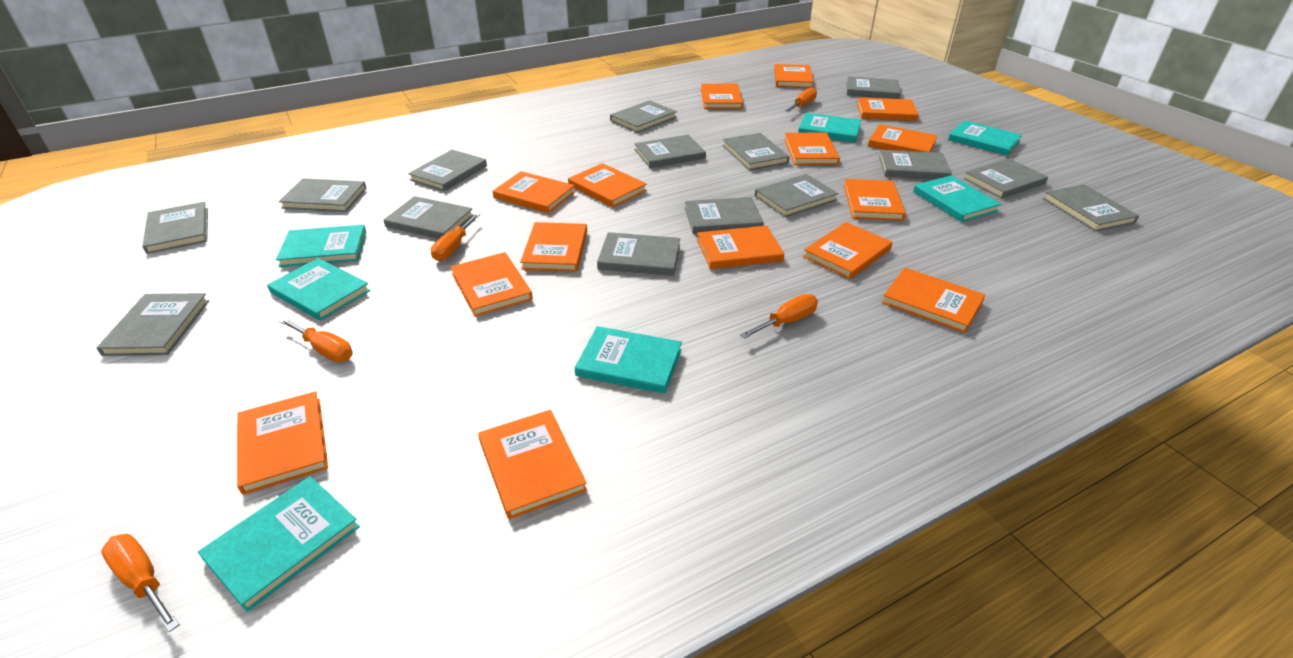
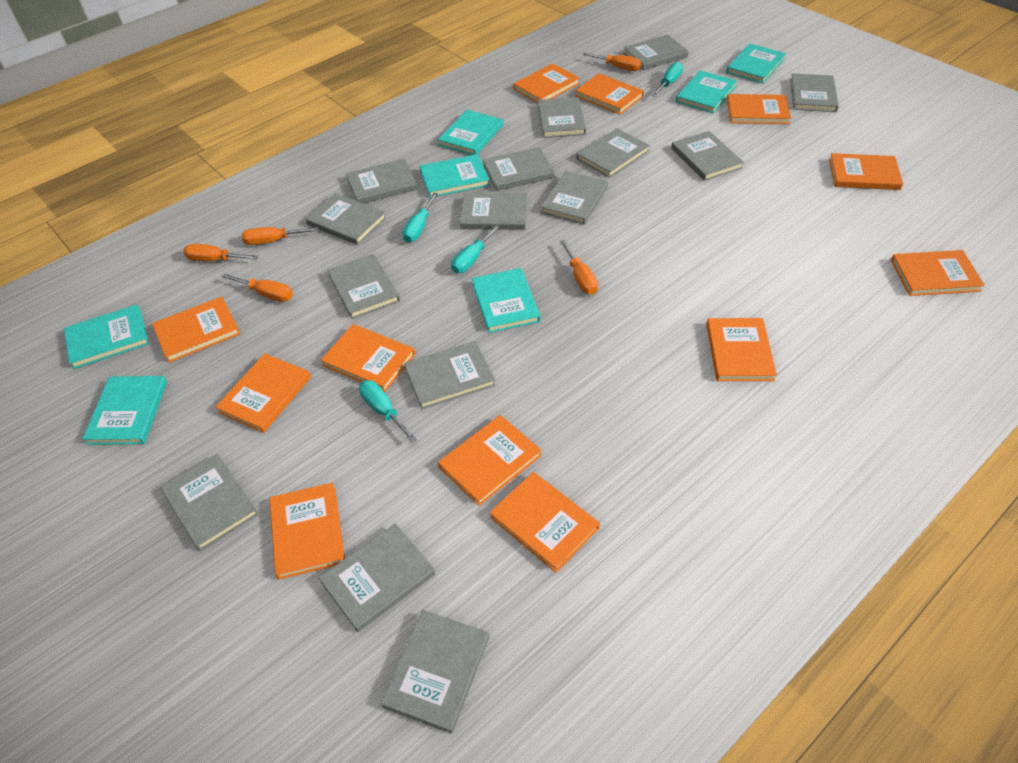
orange book: [237,391,328,495] [450,252,533,317] [478,410,587,519] [493,171,575,213] [520,222,587,272] [568,163,647,207] [697,225,784,269] [701,84,743,109] [774,64,814,88] [784,133,840,165] [803,222,893,279] [844,179,906,221] [857,97,919,121] [868,124,938,152] [882,268,985,333] = 15 -> [152,297,240,363] [215,353,311,433] [269,483,345,580] [321,324,415,392] [438,415,542,506] [489,472,600,573] [513,63,580,103] [575,73,644,115] [706,318,777,381] [727,94,791,124] [829,153,903,190] [891,250,985,296] = 12
turquoise screwdriver: none = 0 -> [359,380,417,442] [402,193,438,242] [451,224,501,273] [652,62,683,97] = 4

